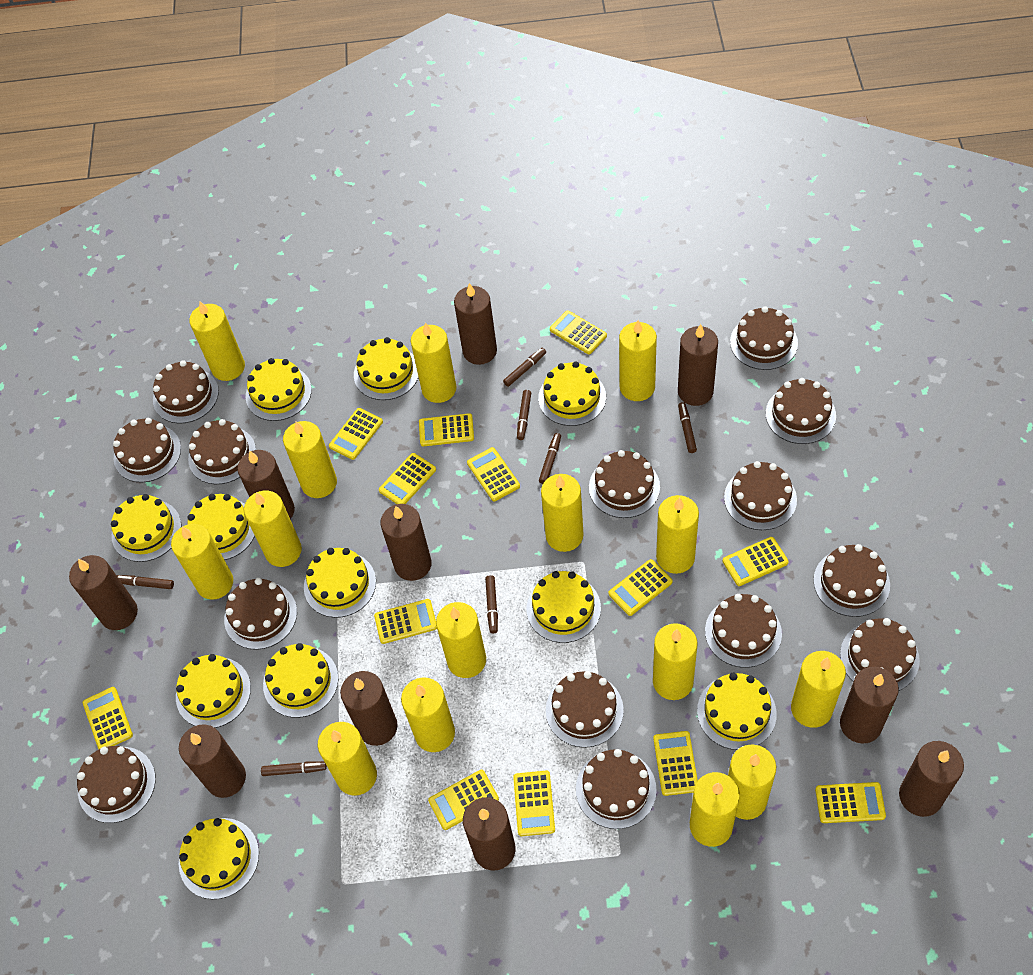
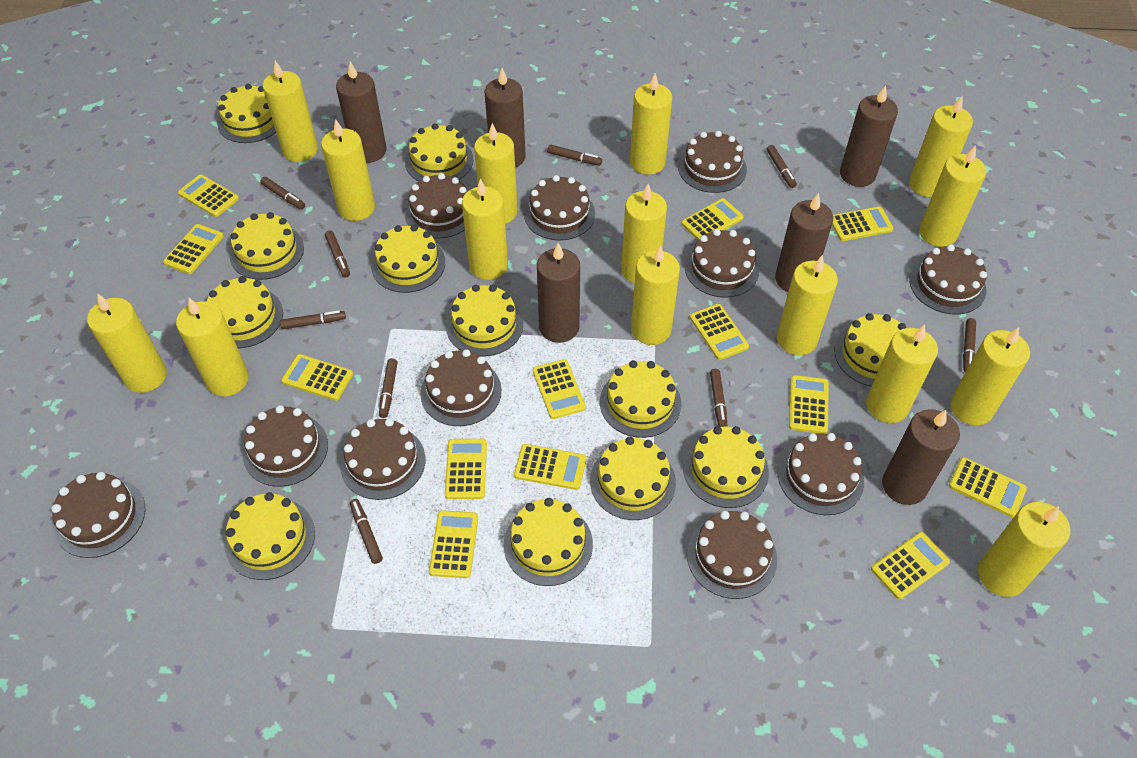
brown cake: [77,746,156,823] [113,418,181,483] [153,360,219,423] [188,419,256,484] [224,578,297,650] [546,671,624,748] [576,749,657,829] [589,450,660,518] [705,594,782,668] [724,461,797,530] [730,306,798,370] [766,378,836,444] [813,544,890,617] [840,618,920,691] = 14 -> [51,472,146,558] [243,405,328,487] [340,418,425,500] [405,173,467,239] [420,349,502,426] [524,175,595,241] [678,131,747,193] [685,229,759,298] [687,511,777,599] [778,433,864,515] [909,244,987,315] = 11
brown candle: [69,555,138,630] [179,724,246,798] [237,450,295,519] [340,671,398,746] [380,504,432,581] [454,283,497,365] [463,797,516,871] [678,324,718,406] [840,667,899,744] [899,741,964,817] = 10 -> [336,62,386,163] [485,68,525,168] [537,243,580,343] [775,193,833,292] [840,85,898,187] [882,409,960,505] = 6
brown marker: [117,575,174,589] [261,761,327,776] [485,575,498,633] [503,348,546,387] [517,390,531,440] [539,433,561,484] [678,402,697,453] = 7 -> [260,177,305,209] [280,311,346,329] [325,230,350,278] [350,499,383,564] [379,358,398,418] [547,144,602,166] [710,369,727,427] [767,145,797,188] [963,318,976,372] = 9
yellow cake: [111,494,181,562] [176,654,251,728] [179,818,259,899] [187,494,255,560] [246,358,312,421] [263,643,338,718] [304,548,376,618] [354,337,419,400] [527,571,601,643] [538,361,606,426] [697,673,777,750] = 11 -> [207,276,283,348] [217,84,276,143] [225,492,315,580] [229,212,304,280] [371,225,445,293] [405,123,474,181] [446,285,523,356] [504,498,593,586] [590,437,676,520] [600,360,681,438] [683,426,769,508] [834,313,906,386] = 12

